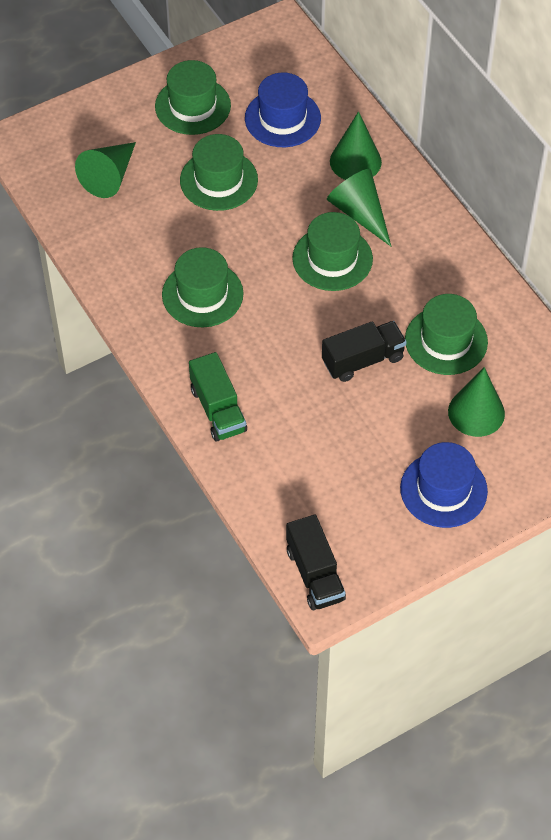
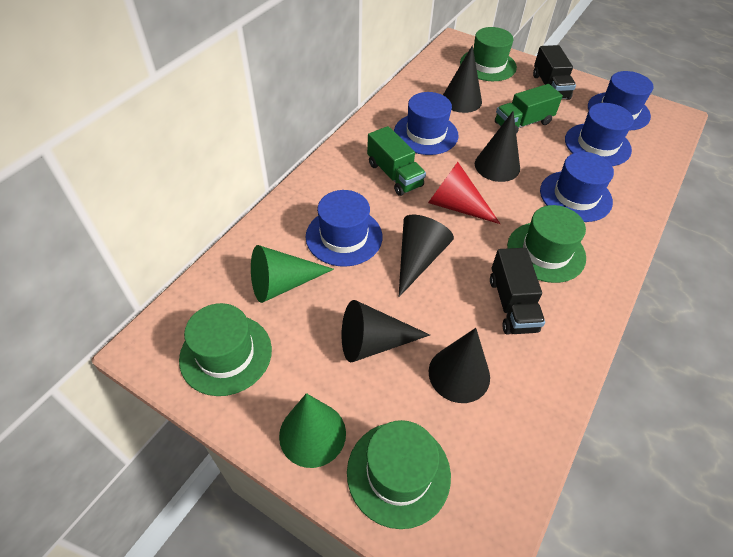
black cone: none = 0 -> [342,300,430,363] [399,215,454,297] [429,328,490,403] [443,45,482,113] [475,111,520,182] = 5
blue hat: [245,72,321,147] [400,442,488,528] = 2 -> [306,190,382,267] [394,92,459,155] [540,152,614,222] [565,103,634,166] [588,71,653,131] = 5
green cone: [75,142,136,198] [327,169,391,246] [330,111,382,180] [448,367,505,437] = 4 -> [251,245,334,303] [279,393,346,468] = 2
green hat: [155,60,231,135] [162,247,243,327] [180,134,258,211] [292,212,373,291] [405,294,488,375] = 5 -> [179,303,272,396] [347,420,451,529] [460,27,517,81] [507,205,586,283] = 4
green truck: [189,352,247,441] = 1 -> [367,126,426,196] [495,84,563,134] = 2
red cone: none = 0 -> [428,162,500,224] = 1

